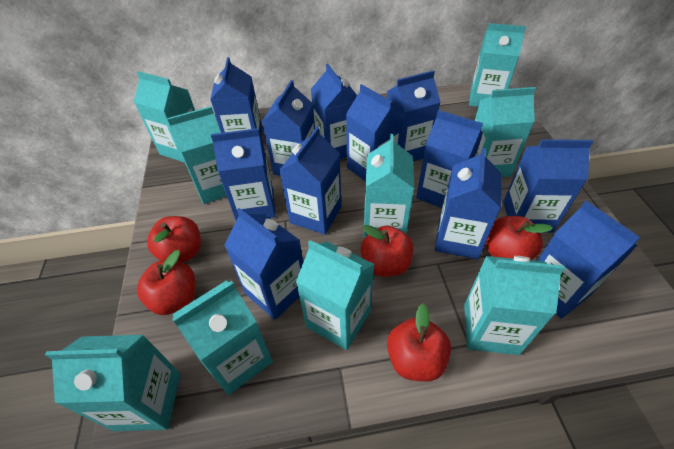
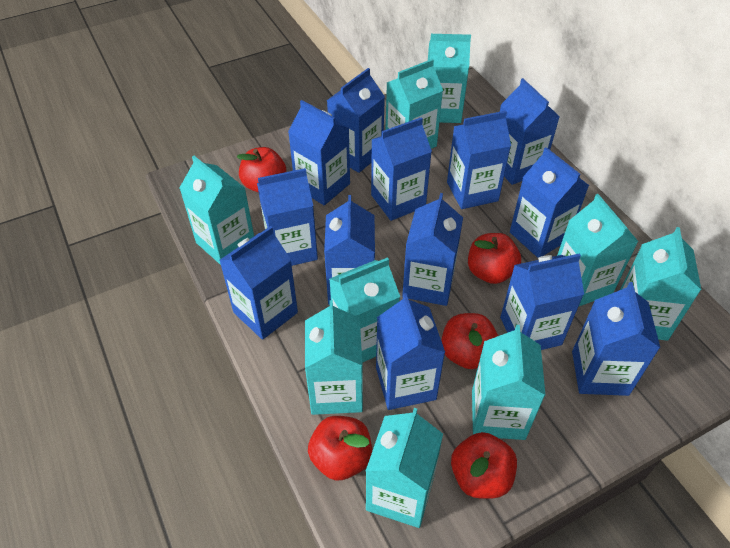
blue carton: [210,57,263,136] [211,128,276,221] [224,208,303,320] [262,80,315,176] [279,127,341,235] [311,64,357,159] [346,84,404,181] [387,70,440,161] [416,110,483,208] [435,148,502,259] [503,139,593,232] [538,200,641,319] = 12 -> [219,226,298,340] [257,168,318,266] [288,100,350,205] [324,195,375,305] [327,68,385,173] [371,117,432,221] [376,293,445,410] [402,193,463,306] [447,111,511,209] [500,78,560,185] [500,253,584,350] [510,147,589,258] [572,282,660,396] = 13

